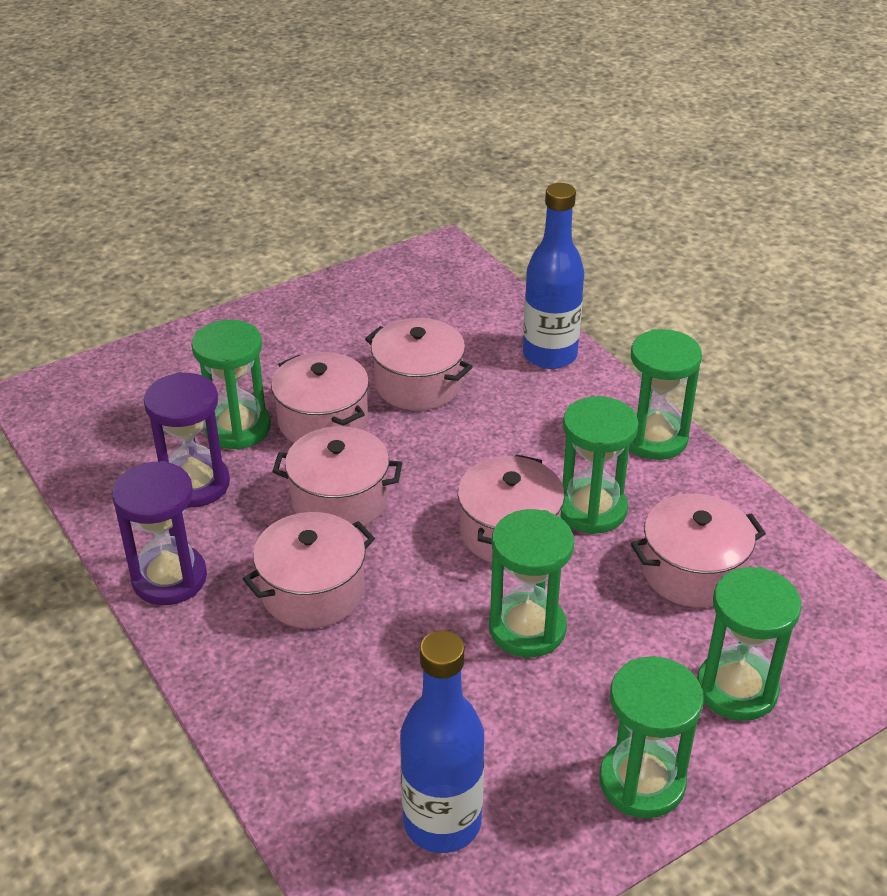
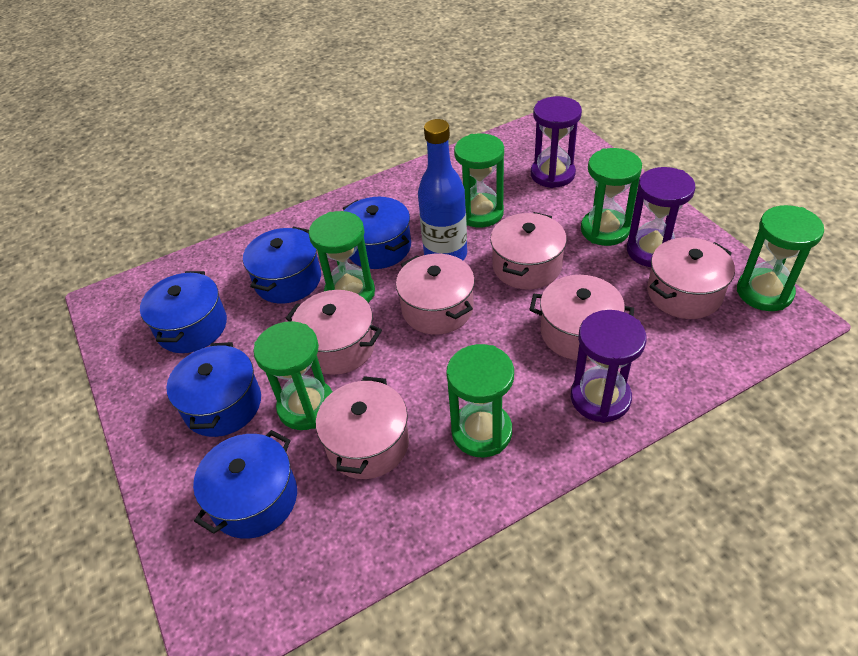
blue bottle: [400,630,484,853] [523,183,584,369] = 2 -> [418,119,467,260] = 1
blue pot: none = 0 -> [140,271,227,353] [167,342,261,437] [193,430,297,539] [243,227,321,304] [343,197,411,269] = 5
purple hourglass: [112,461,207,605] [143,372,230,508] = 2 -> [531,96,582,188] [571,310,647,423] [627,167,695,267] = 3

